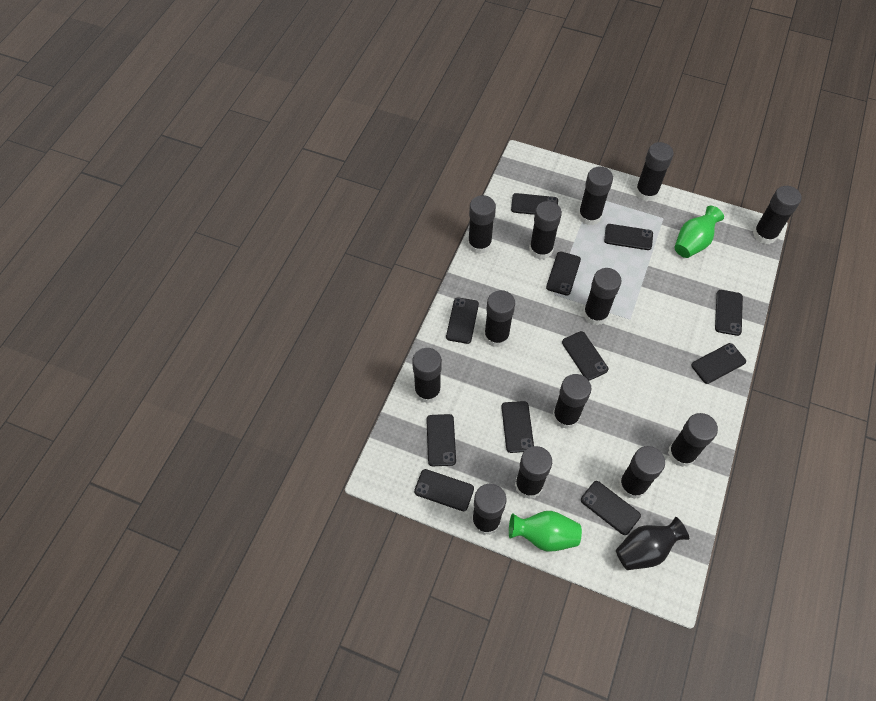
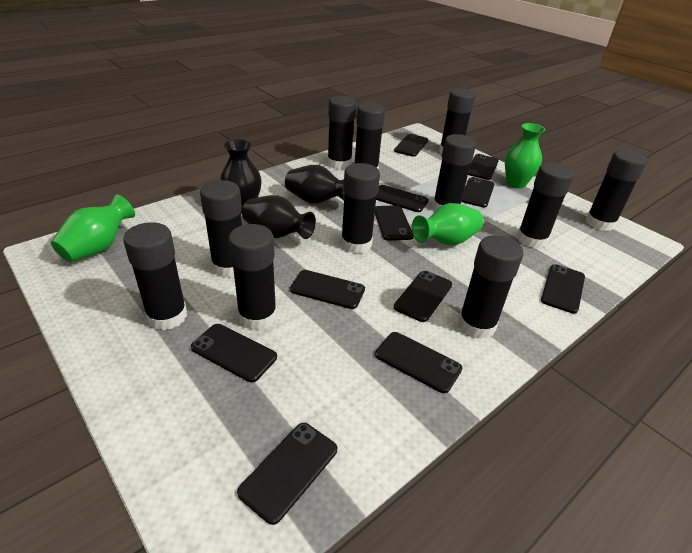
black glue stick: [412,348,442,403] [468,195,496,254] [472,484,506,535] [484,290,515,347] [515,446,552,499] [529,201,562,260] [553,374,591,429] [578,167,613,225] [583,268,622,325] [619,446,665,499] [635,142,674,201] [668,413,718,467] [753,186,801,244] = 13 -> [123,222,187,330] [200,180,242,277] [228,224,277,330] [327,96,356,169] [341,163,380,254] [354,102,385,170] [432,134,476,211] [439,88,475,154] [458,235,523,339] [517,162,574,248] [585,150,647,231] = 11
black vase: [616,517,689,570] = 1 -> [220,139,262,214] [242,195,316,239] [285,165,345,204] = 3
green vase: [509,511,582,551] [674,206,724,258] = 2 -> [51,195,135,262] [412,203,483,245] [505,123,545,188] = 3

